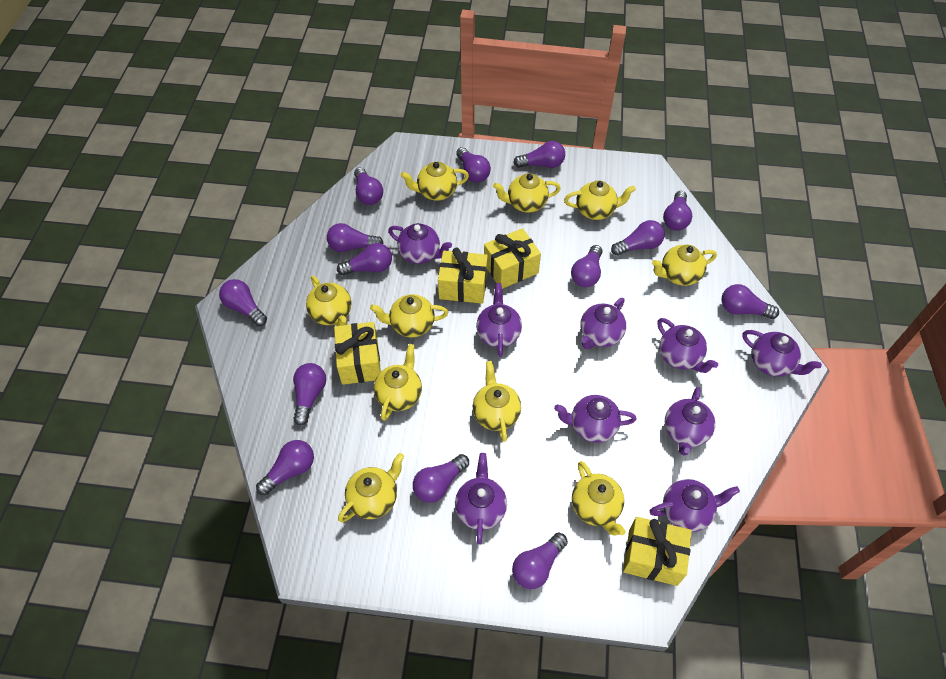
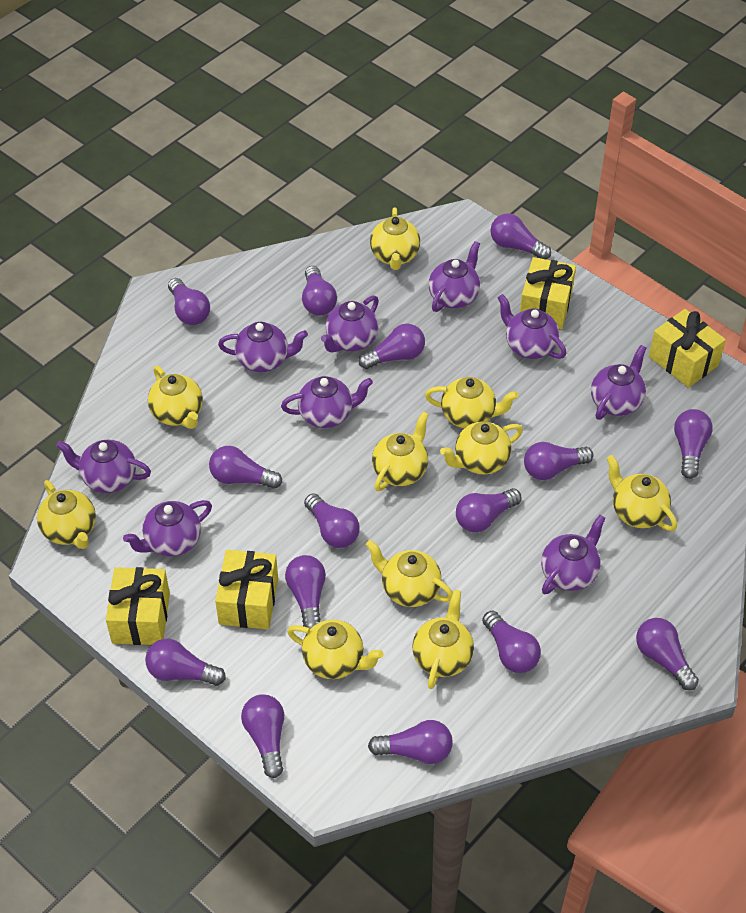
purple light bulb: [219,279,267,326] [256,440,314,495] [293,363,326,426] [327,223,384,252] [337,243,392,275] [354,167,383,205] [413,454,469,503] [456,147,491,183] [512,533,568,589] [513,141,565,168] [571,245,602,287] [611,220,665,256] [663,191,692,231] [721,284,779,319] = 14 -> [145,639,226,686] [168,278,210,325] [209,446,282,489] [241,694,284,778] [285,555,326,629] [302,266,337,315] [304,493,360,548] [359,323,425,369] [368,720,453,764] [456,488,521,532] [482,611,541,673] [490,213,551,259] [524,442,594,480] [636,618,699,690] [674,409,713,479] = 15

